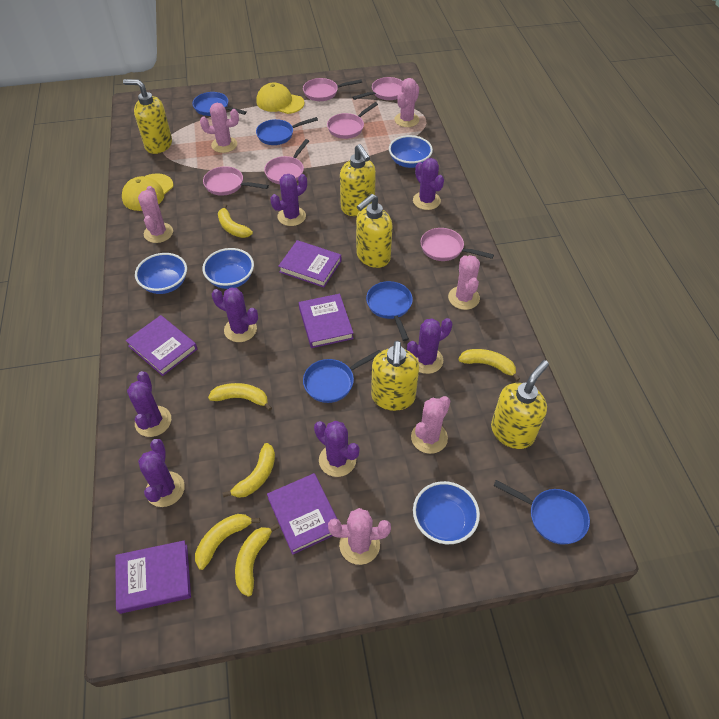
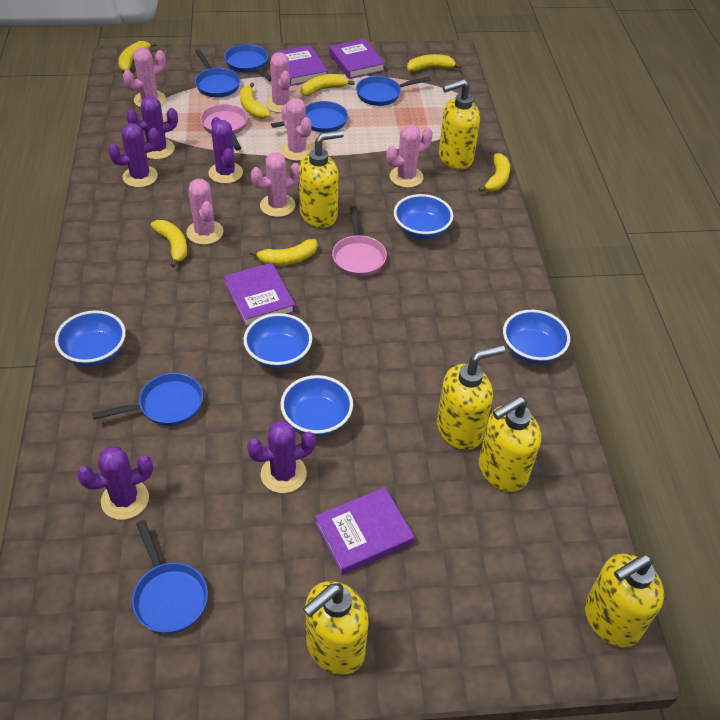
blue bowl: [135,253,187,294] [202,248,254,289] [389,135,433,168] [413,481,480,544] = 4 -> [55,310,126,366] [244,313,312,369] [280,375,353,436] [394,194,453,239] [503,310,570,364] = 5
blue pan: [192,92,247,116] [256,117,318,145] [303,350,381,403] [366,281,413,341] [493,480,590,545] = 5 -> [92,373,203,426] [132,520,208,634] [195,49,240,98] [224,44,271,82] [271,101,348,133] [356,76,431,106] = 6
pink pan: [203,166,269,196] [264,139,309,184] [303,78,362,101] [327,102,378,139] [352,77,403,100] [420,228,494,261] = 6 -> [200,104,248,151] [332,207,387,277] = 2
purple book: [115,540,191,614] [126,315,197,376] [267,473,337,555] [278,240,341,288] [299,294,354,348] = 5 -> [224,263,296,327] [274,45,328,86] [315,487,414,575] [329,39,385,79] = 4
purple cactus: [127,371,171,437] [138,439,185,507] [212,288,258,342] [270,174,307,226] [314,421,359,477] [407,318,452,374] [413,158,444,210] = 7 -> [77,446,153,520] [108,123,160,188] [126,96,178,159] [208,117,243,184] [247,421,316,493] = 5
yellow banana: [195,514,260,570] [208,383,272,411] [218,204,253,238] [222,443,275,498] [235,524,279,597] [458,349,520,381] = 6 -> [118,41,157,71] [151,220,187,267] [240,82,270,119] [249,239,317,265] [300,74,355,96] [407,54,462,72] [478,153,510,192] = 7
yellow cap: [122,173,173,211] [256,82,304,114] = 2 -> none = 0
yellow soap dispenser: [123,79,172,154] [340,144,376,216] [356,194,393,268] [371,340,419,411] [491,360,549,449] = 5 -> [299,130,344,228] [303,581,369,675] [437,345,505,450] [439,79,480,169] [479,396,541,492] [585,554,664,647] = 6

